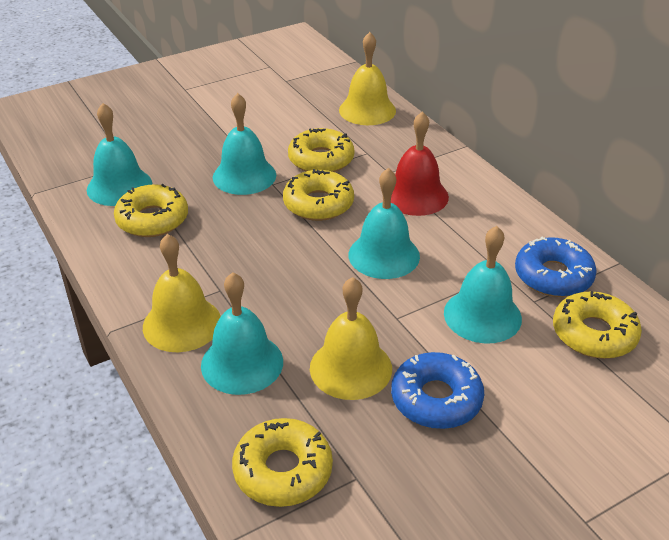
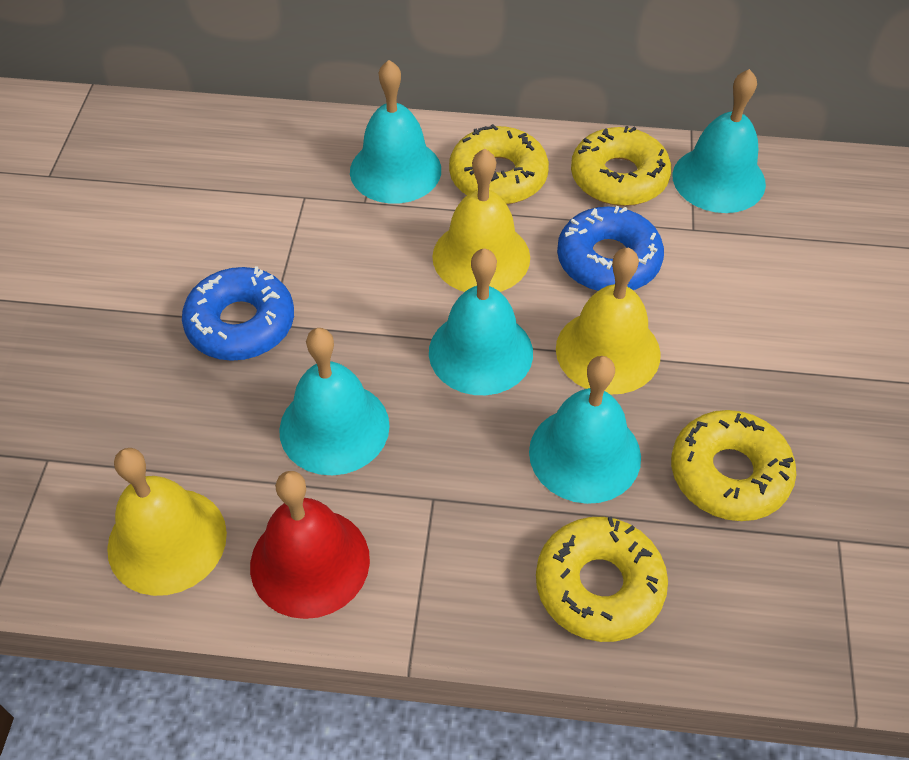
yellow donut: [114,184,188,237] [232,418,333,507] [283,169,354,221] [288,128,355,172] [553,291,642,359] = 5 -> [449,124,549,204] [536,517,668,642] [571,126,671,206] [671,410,796,521] = 4

